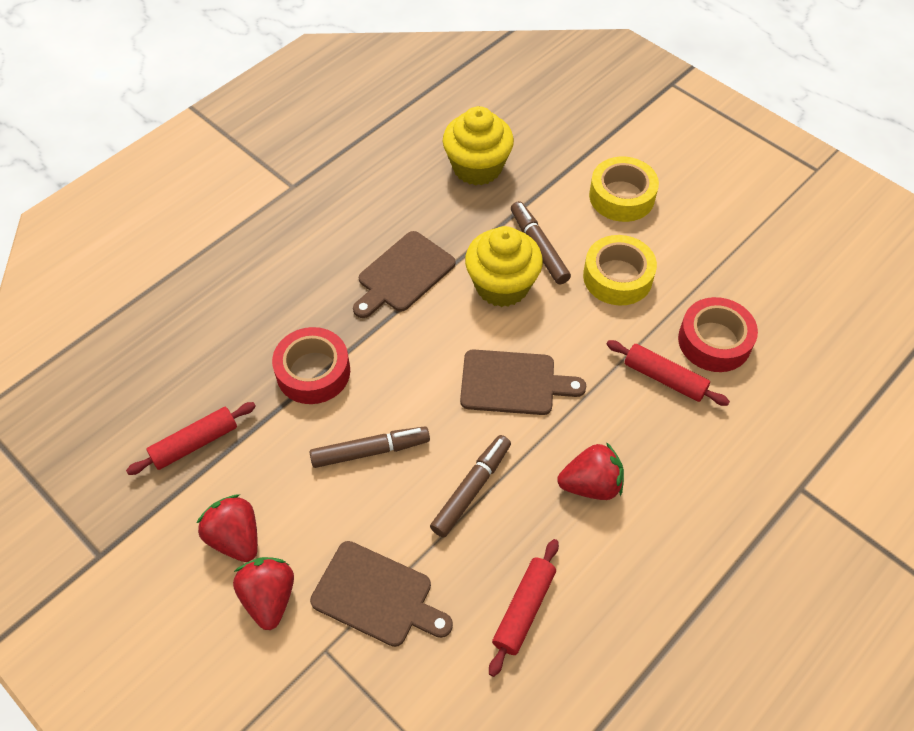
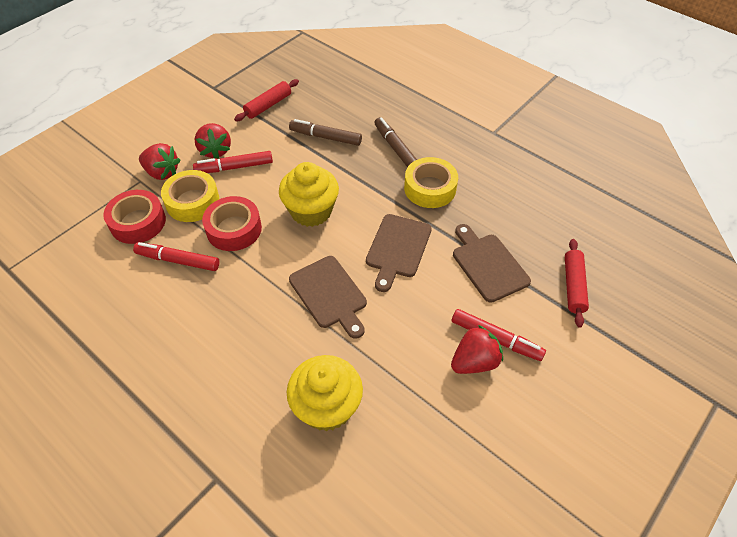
brown marker: [310,426,430,468] [430,435,511,537] [511,201,571,284] = 3 -> [289,119,362,146] [374,117,417,167] = 2
red marker: none = 0 -> [133,242,219,271] [193,151,273,173] [452,309,546,361] = 3
red rolling pin: [126,402,256,475] [489,539,559,677] [607,340,730,406] = 3 -> [234,79,299,121] [565,239,589,328] = 2

